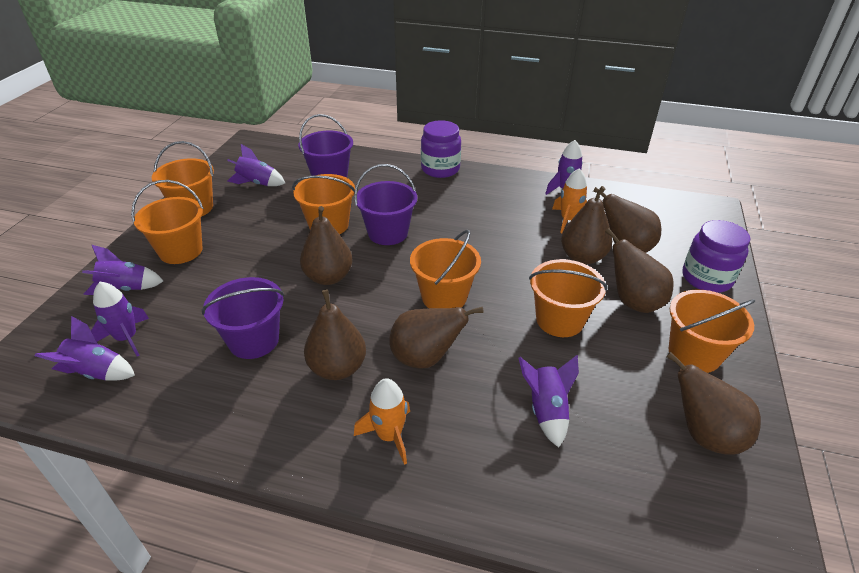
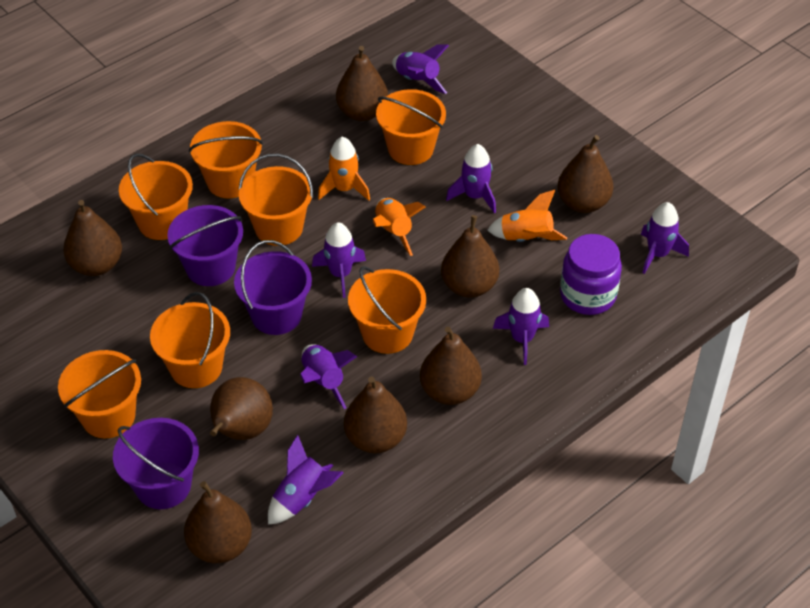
brown pear: [300,206,353,285] [304,289,366,380] [389,307,483,369] [561,186,612,264] [593,187,661,253] [605,228,674,313] [666,352,761,455] = 7 -> [63,200,122,276] [184,481,252,563] [210,377,273,440] [336,46,388,121] [344,377,407,453] [420,326,482,405] [441,215,499,298] [557,135,613,213] = 8
orange bucket: [131,180,204,264] [152,141,214,216] [292,174,355,234] [410,230,481,308] [529,259,608,337] [669,290,755,373] = 6 -> [58,350,141,438] [119,153,193,240] [150,292,230,388] [189,121,263,198] [238,154,313,246] [348,266,426,354] [376,89,446,165] = 7
orange rocket: [354,378,410,465] [552,169,587,233] = 2 -> [318,137,370,200] [373,198,426,256] [487,190,567,242] = 3
purple jar: [421,120,461,178] [682,220,750,293] = 2 -> [560,234,622,315] = 1
purple rocket: [35,316,135,381] [82,245,163,295] [91,282,149,357] [227,144,285,186] [518,355,579,447] [545,140,587,196] = 6 -> [268,435,343,525] [300,344,357,409] [312,222,366,298] [392,44,449,94] [446,144,496,213] [493,288,549,365] [641,202,689,274] = 7

